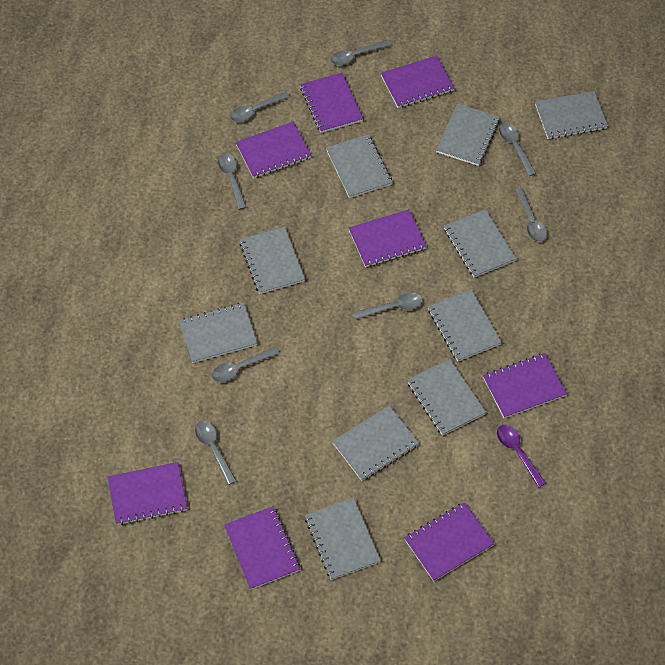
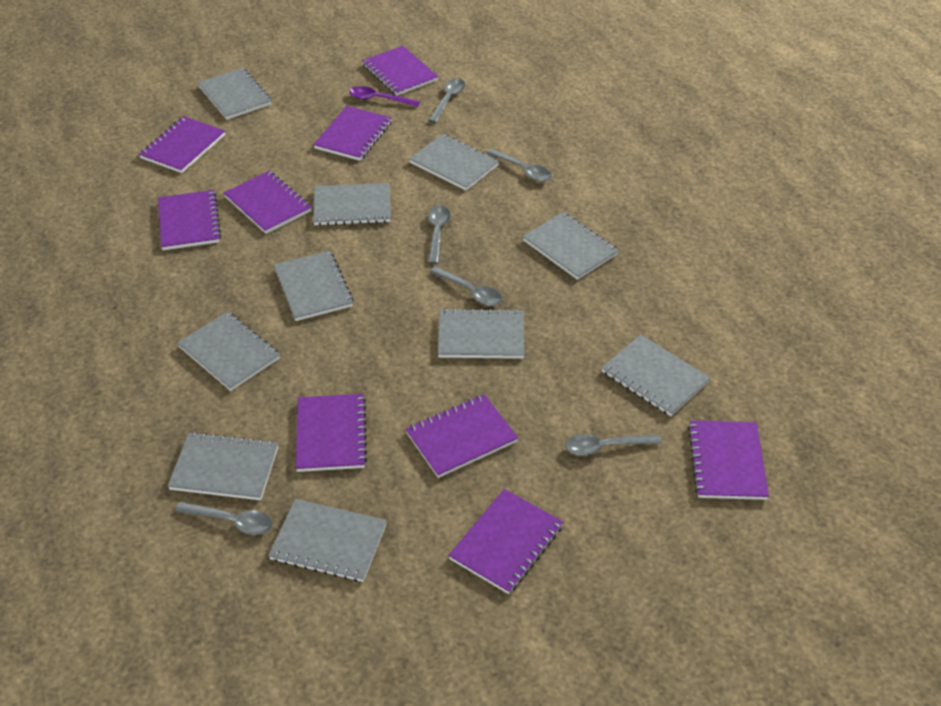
grey spoon: [195,421,236,485] [212,347,279,382] [218,154,246,210] [230,92,290,122] [331,40,391,65] [353,293,423,320] [499,123,536,176] [515,188,547,242] = 8 -> [175,502,273,535] [428,79,465,123] [428,205,451,264] [430,266,502,306] [487,149,552,182] [565,434,662,456] = 6
purple notebook: [108,462,187,525] [224,506,300,590] [235,122,312,178] [300,73,363,133] [349,209,427,267] [381,56,454,108] [404,502,495,581] [483,353,567,418] = 8 -> [139,116,225,173] [158,190,221,250] [223,171,312,234] [296,394,367,472] [313,106,392,161] [362,46,438,96] [405,394,518,478] [448,489,563,594] [688,420,769,500] = 9

